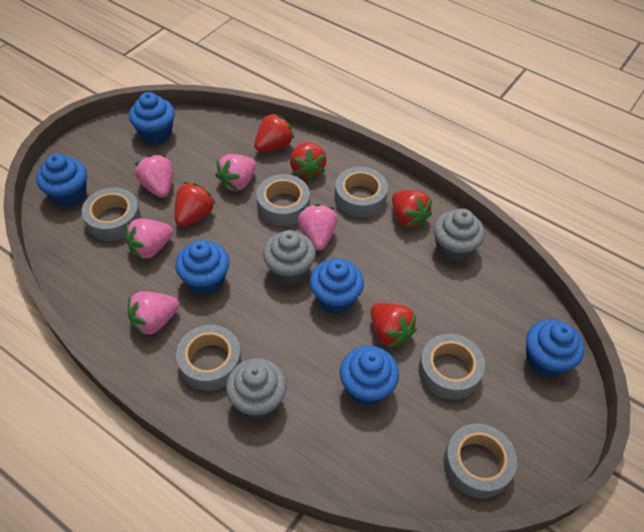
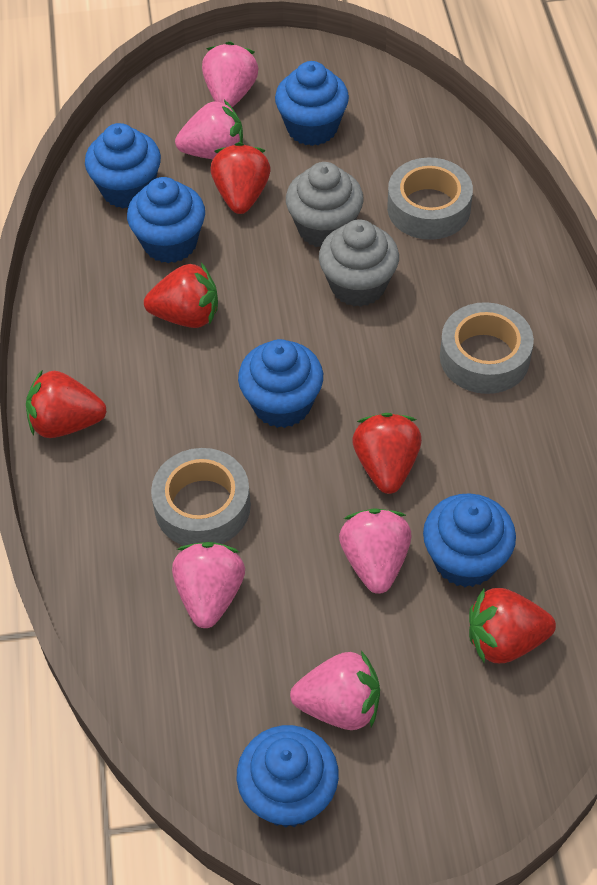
grey cupcake: [226,358,287,419] [263,230,316,285] [434,208,485,262] = 3 -> [286,162,364,247] [319,219,399,307] = 2
grey tape: [81,187,141,241] [176,325,242,391] [256,174,310,226] [335,167,388,218] [418,334,485,400] [443,423,517,499] = 6 -> [151,448,251,546] [387,158,473,240] [440,302,534,394] = 3

